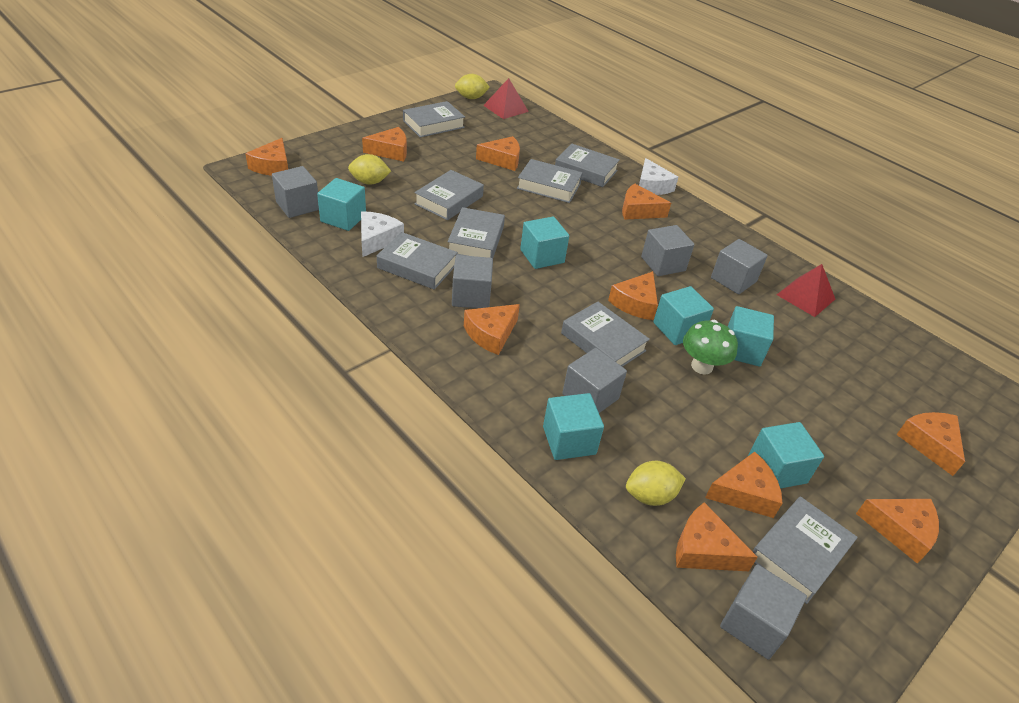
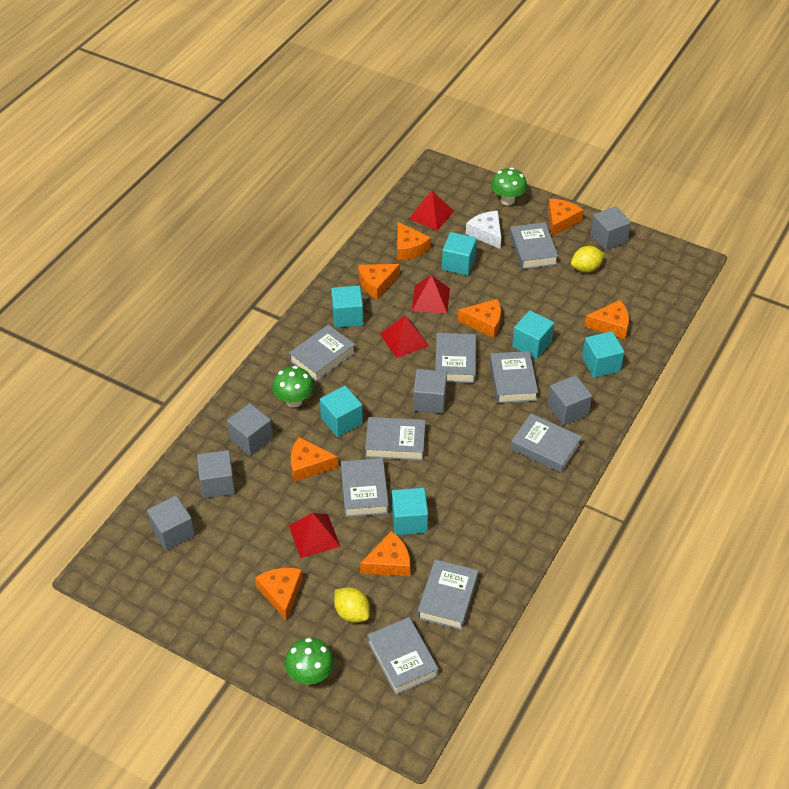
green mushroom: [683,320,738,375] = 1 -> [272,366,314,408] [285,638,334,685] [491,168,527,205] = 3
grey book: [377,232,458,290] [403,101,465,137] [414,170,484,220] [448,207,505,258] [517,159,583,203] [555,144,620,187] [561,301,650,367] [752,496,858,604] = 8 -> [289,324,356,382] [341,458,389,517] [365,417,426,461] [367,617,439,695] [417,559,479,630] [435,333,476,383] [490,351,538,403] [510,222,558,269] [510,413,582,473] = 9
orange cheese: [245,138,288,176] [362,127,407,162] [464,304,520,355] [476,136,520,171] [608,271,658,320] [622,183,671,220] [676,502,758,571] [705,452,783,518] [856,499,939,564] [896,412,965,476] = 10 -> [255,568,303,621] [291,437,338,482] [358,264,400,300] [360,531,410,577] [397,222,431,260] [458,299,501,338] [548,199,584,236] [584,300,629,339] = 8
red pyramid: [483,78,529,119] [777,264,835,317] = 2 -> [289,513,341,558] [380,315,429,358] [409,191,454,231] [412,275,450,314] = 4
white cheese: [361,211,404,257] [639,158,678,195] = 2 -> [466,211,501,249] = 1
yellow lemon: [348,154,391,185] [455,74,490,99] [626,461,686,506] = 3 -> [334,587,370,623] [571,246,605,272] = 2

